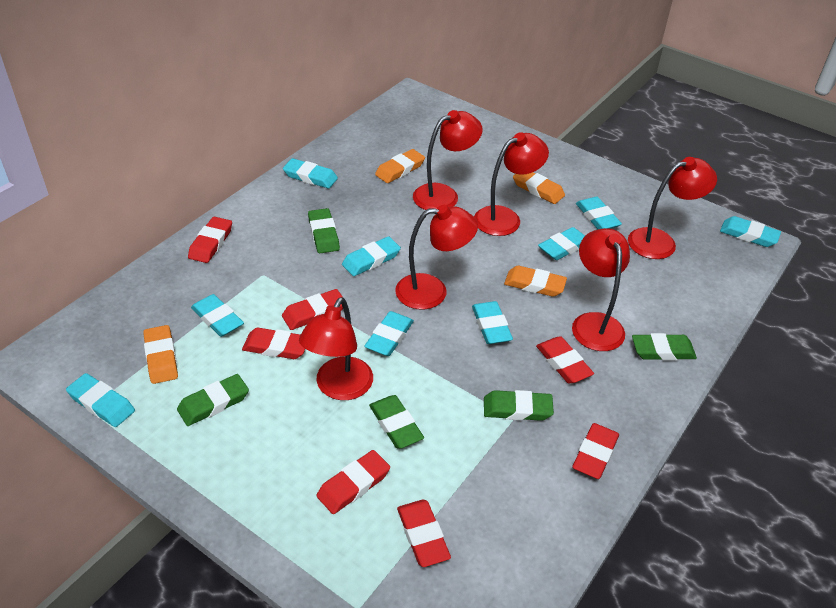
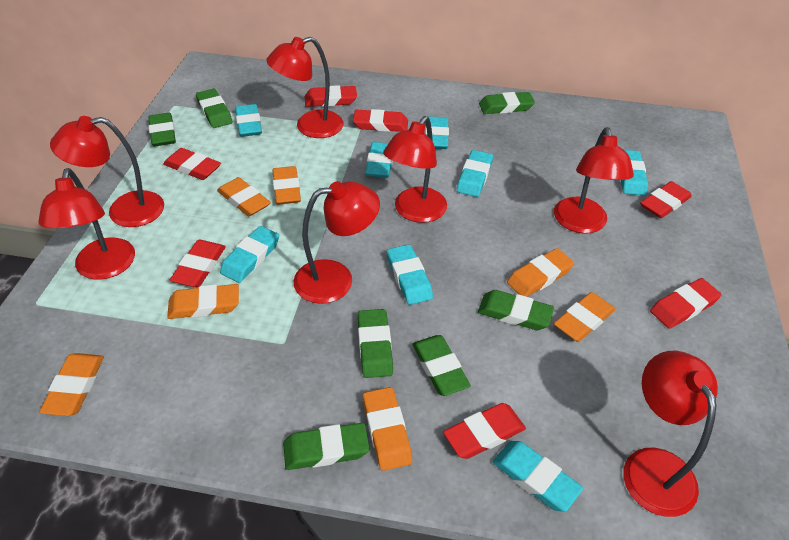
green eraser: [177,374,249,426] [308,208,340,253] [369,395,424,449] [484,390,554,421] [632,333,697,360] = 5 -> [148,112,176,146] [196,89,233,128] [283,423,369,470] [358,309,393,378] [412,335,471,396] [478,290,554,330] [479,92,535,114] = 7
orange eraser: [143,325,178,384] [375,149,425,183] [504,266,567,297] [513,172,565,204] = 4 -> [39,353,104,416] [167,284,239,319] [217,177,271,216] [272,166,301,205] [363,387,412,471] [507,248,574,297] [554,292,615,342] = 7
red lamp: [299,297,373,400] [395,205,478,310] [413,110,483,210] [474,132,549,236] [572,228,630,351] [628,157,717,259] = 6 -> [38,168,135,280] [50,116,164,227] [266,37,343,138] [294,181,380,304] [383,116,447,223] [554,127,634,233] [623,351,718,517] = 7
turquoise eraser: [66,373,135,427] [191,294,244,337] [283,158,338,189] [342,236,401,276] [364,311,414,356] [472,301,513,344] [538,227,585,260] [576,197,622,229] [720,216,781,247] = 9 -> [220,226,279,283] [235,104,262,137] [365,142,393,178] [387,244,433,305] [425,116,449,149] [457,150,493,197] [492,441,583,512] [619,150,648,195] = 8

